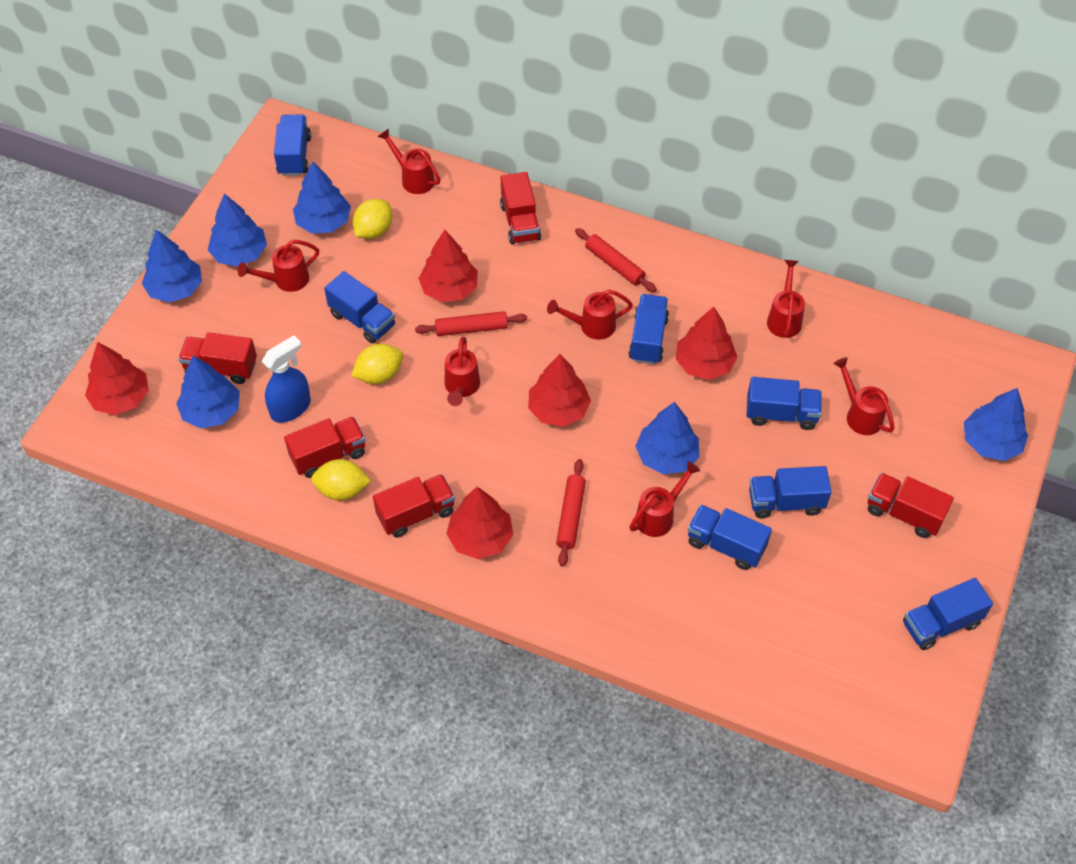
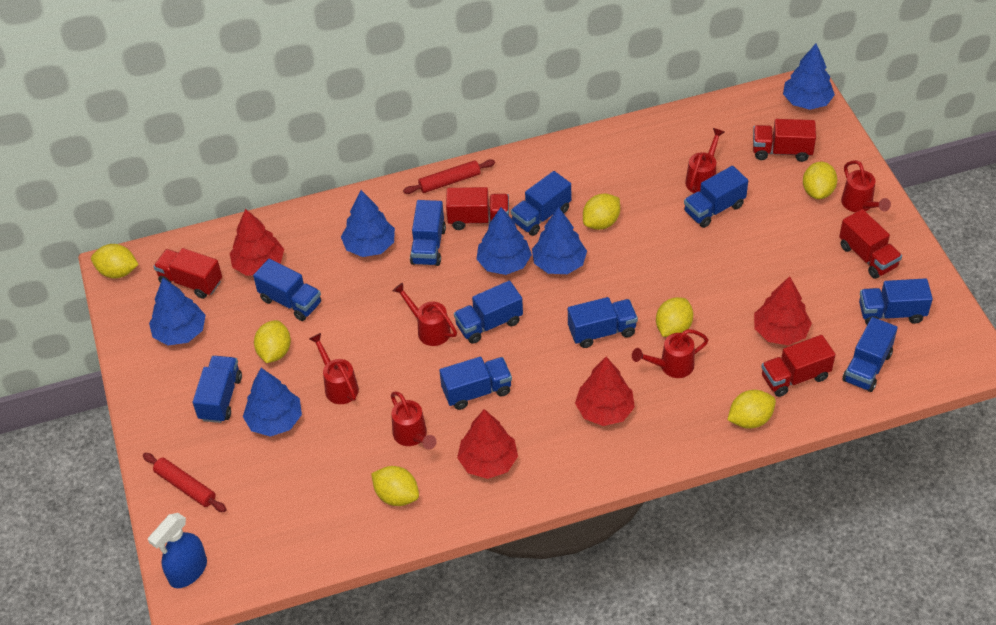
blue truck: [274,115,311,176] [324,271,395,344] [628,294,669,364] [688,505,772,570] [747,377,822,430] [749,466,832,518] [903,578,993,650] = 7 -> [193,356,242,423] [253,259,321,321] [410,200,446,266] [439,357,512,410] [454,281,523,344] [511,171,571,236] [568,297,638,348] [684,166,748,228] [842,317,898,392] [859,278,933,325] = 10
red rolling pin: [415,311,527,336] [556,459,586,566] [575,228,657,292] = 3 -> [143,453,227,512] [403,159,495,194] = 2
red tree: [85,342,149,415] [418,230,478,302] [446,487,513,559] [528,354,591,427] [676,307,738,380] = 5 -> [230,209,284,276] [457,409,518,479] [575,357,635,426] [754,276,812,345] = 4
red watering can: [238,240,319,292] [378,128,441,194] [445,337,480,406] [547,290,633,340] [629,461,700,537] [767,260,805,338] [833,357,894,435] = 7 -> [309,333,359,404] [391,391,437,450] [393,282,457,346] [632,329,709,378] [685,128,724,193] [841,160,891,212] = 6
yellow lemon: [311,459,371,501] [351,344,403,384] [353,199,392,239] = 3 -> [91,244,139,279] [254,320,291,363] [371,466,419,506] [583,193,620,230] [656,297,693,337] [727,390,776,429] [803,162,837,199] = 7

